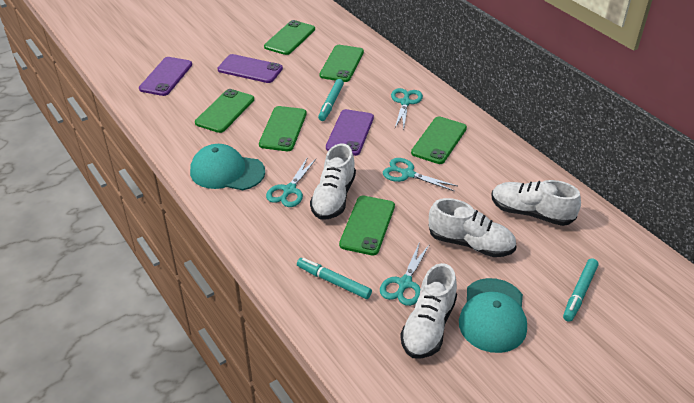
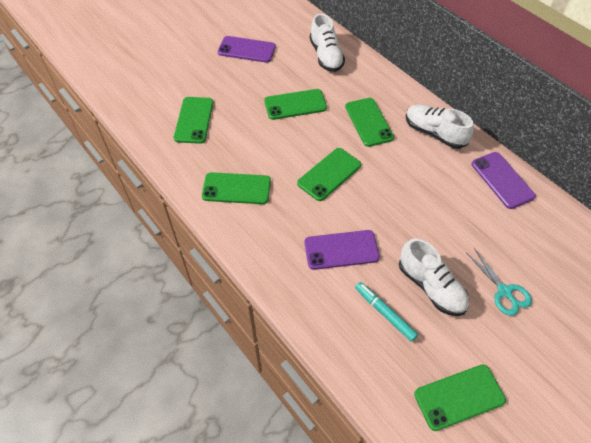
turquoise cap: [190,144,265,190] [459,278,527,353] = 2 -> none = 0
turquoise marker: [297,258,372,299] [318,79,344,121] [563,258,599,322] = 3 -> [355,282,418,342] = 1
turquoise scissors: [266,157,316,207] [380,242,430,306] [383,158,457,192] [391,88,423,129] = 4 -> [467,248,532,316] = 1
white shoe: [310,144,356,220] [400,263,457,359] [428,198,517,257] [492,180,581,226] = 4 -> [310,14,345,72] [399,239,469,316] [406,104,474,149] = 3

